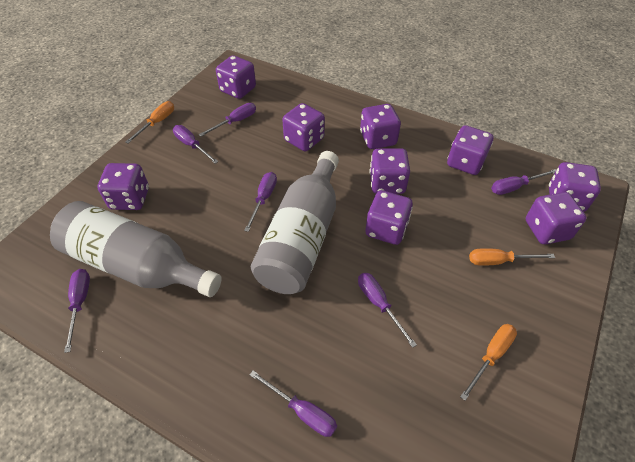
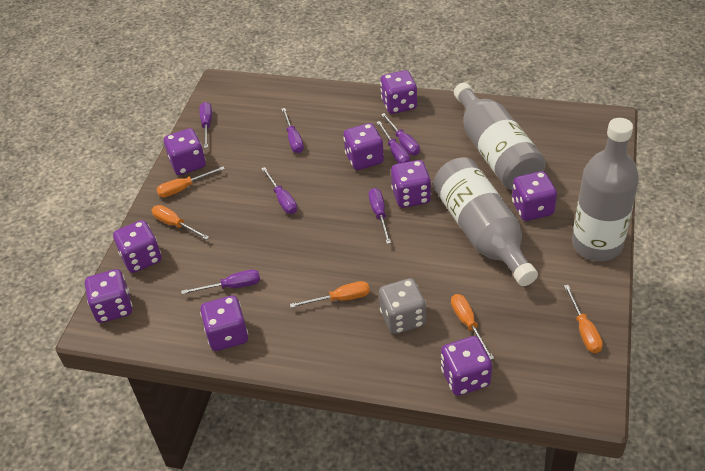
grey bottle: [50,201,222,297] [251,151,339,294] = 2 -> [433,157,538,286] [454,83,546,190] [572,118,639,261] = 3
grey dice: none = 0 -> [379,278,426,334] = 1
orange screwdriver: [125,101,174,144] [460,324,517,401] [469,248,555,266] = 3 -> [152,205,209,240] [156,167,225,197] [290,281,370,308] [451,294,494,360] [564,285,603,353] = 5

